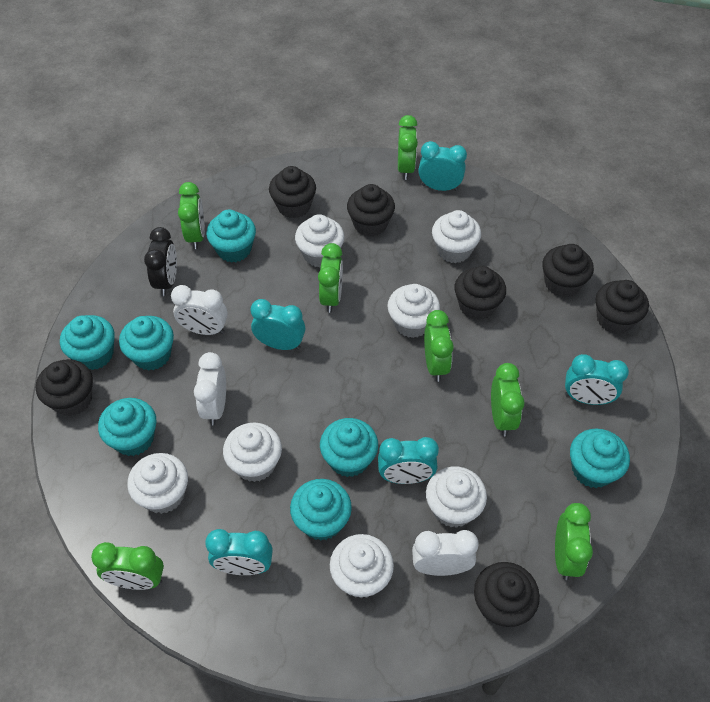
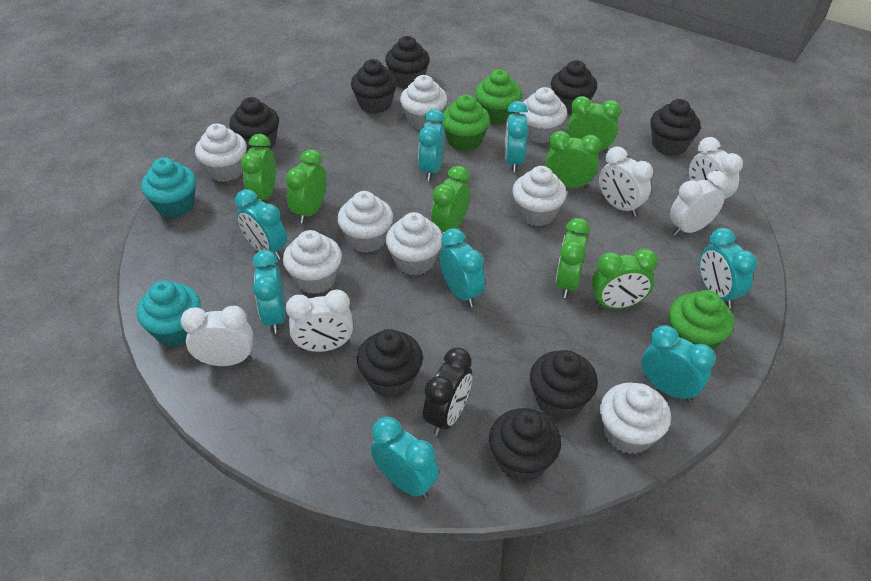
black cupcake: [36,359,93,416] [269,166,316,218] [347,184,395,236] [454,266,506,320] [474,562,540,627] [542,244,594,297] [596,280,649,334] = 7 -> [230,97,279,152] [351,59,397,114] [357,329,423,398] [385,36,430,89] [489,408,561,482] [530,350,598,420] [551,60,597,115] [650,99,701,156] = 8
green cupcake: none = 0 -> [441,95,490,151] [475,69,522,125] [669,290,734,350] = 3
turquoise clock: [205,529,273,575] [250,299,305,350] [378,437,439,484] [418,141,467,191] [565,354,629,405] = 5 -> [235,189,287,260] [253,250,286,334] [371,417,439,499] [418,109,445,181] [439,228,485,307] [505,101,529,172] [641,325,716,402] [699,228,757,308] = 8
turquoise cupcake: [60,315,115,370] [98,398,156,456] [119,316,174,371] [206,210,256,263] [290,479,352,541] [320,418,378,477] [570,428,630,488] = 7 -> [137,280,201,346] [141,158,196,218] = 2
white clock: [171,285,228,335] [194,352,226,426] [412,530,479,576] = 3 -> [181,306,253,366] [286,290,353,352] [599,146,653,216] [670,171,728,236] [689,137,743,199] = 5
white cupcake: [127,453,188,514] [223,423,282,482] [295,214,344,268] [330,534,394,598] [387,284,440,338] [426,466,487,528] [432,210,481,263] = 7 -> [195,123,247,182] [283,230,342,294] [337,191,393,253] [386,212,442,275] [400,75,448,130] [512,166,567,226] [519,87,567,144] [600,382,671,454] = 8

